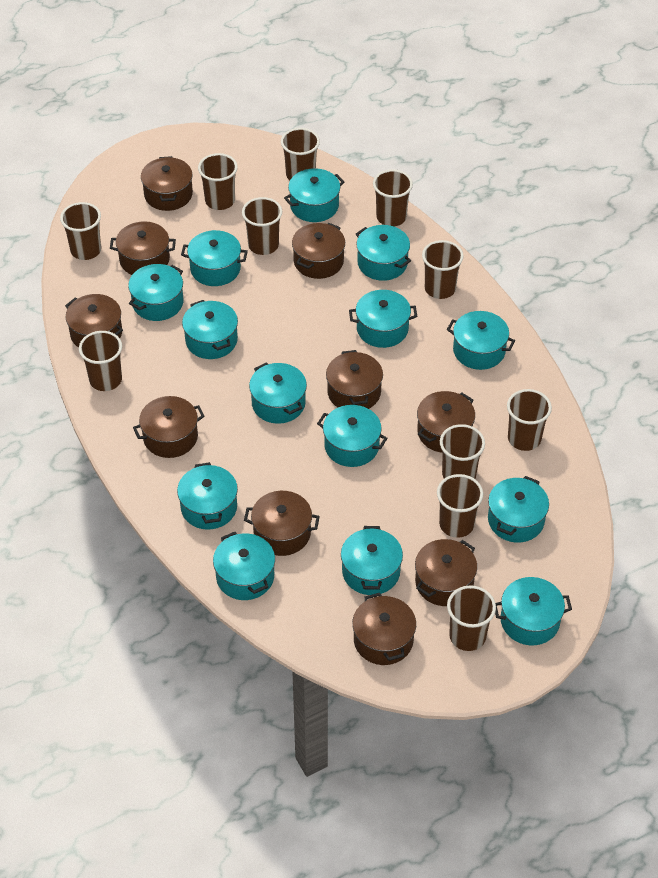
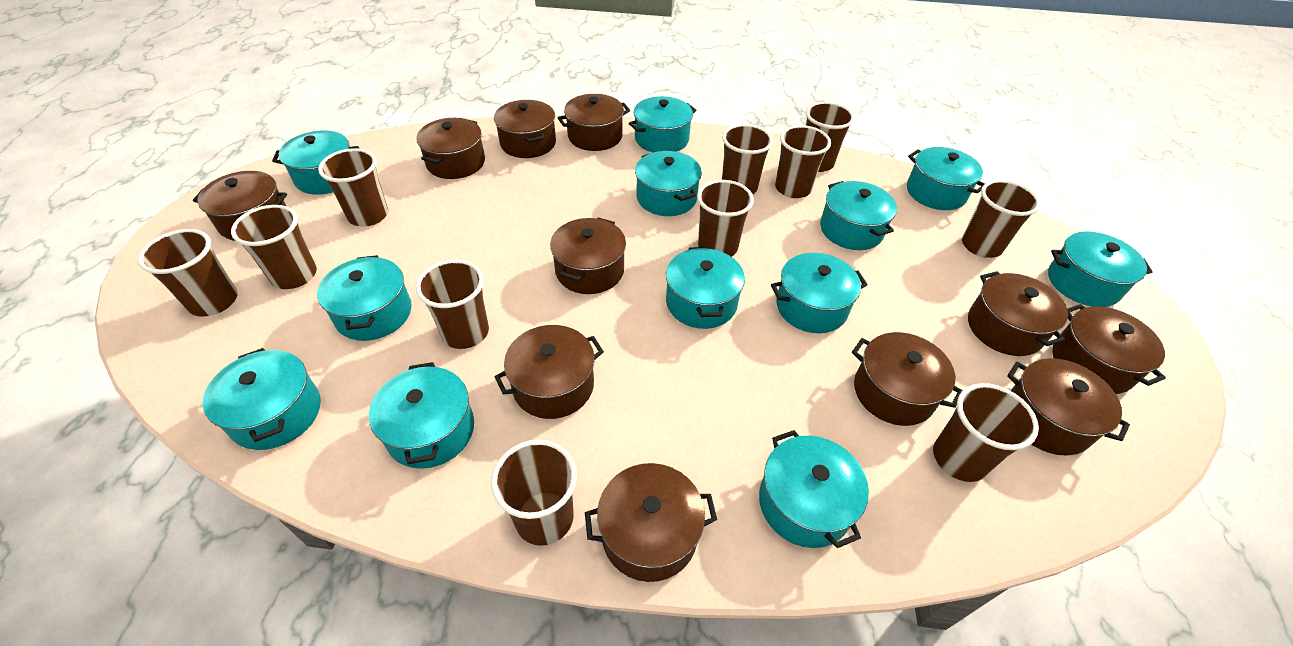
brown pot: [65,294,123,348] [110,221,176,275] [133,396,205,458] [141,156,193,211] [244,491,320,556] [292,223,345,279] [326,350,383,409] [352,593,416,665] [415,539,477,606] [417,391,475,453] = 10 -> [193,171,287,241] [416,118,485,179] [494,100,556,158] [495,325,604,419] [550,218,626,294] [558,94,630,151] [585,463,717,582] [852,332,963,426] [968,271,1068,356] [1007,358,1130,456] [1052,304,1166,394] = 11
turquoise pot: [128,264,183,321] [177,462,238,530] [181,230,248,286] [182,300,238,359] [213,532,275,600] [249,362,307,424] [284,168,344,222] [317,405,387,467] [341,526,403,595] [349,290,417,348] [356,225,411,281] [447,311,515,370] [488,476,549,543] [495,577,572,645] = 14 -> [203,348,321,450] [272,131,359,195] [317,255,411,341] [369,362,474,469] [629,96,697,152] [635,151,702,216] [666,247,745,329] [759,430,869,548] [771,253,868,333] [820,181,897,250] [907,147,985,210] [1048,231,1153,307] = 12

